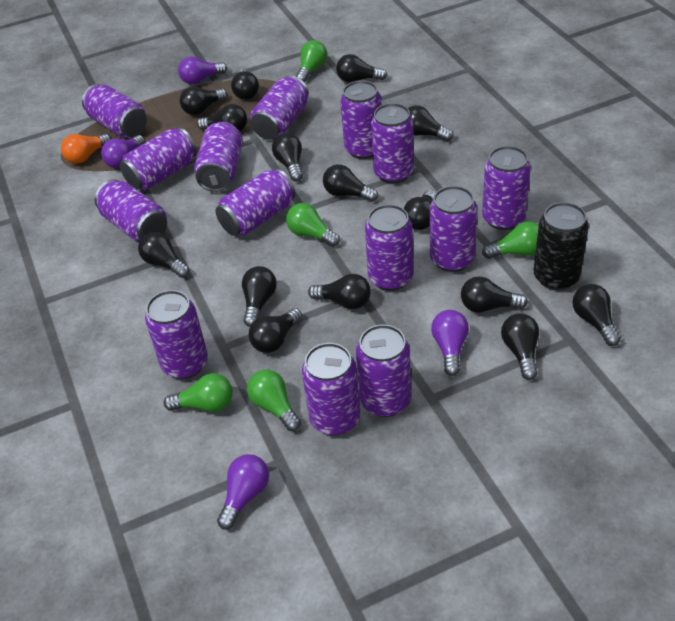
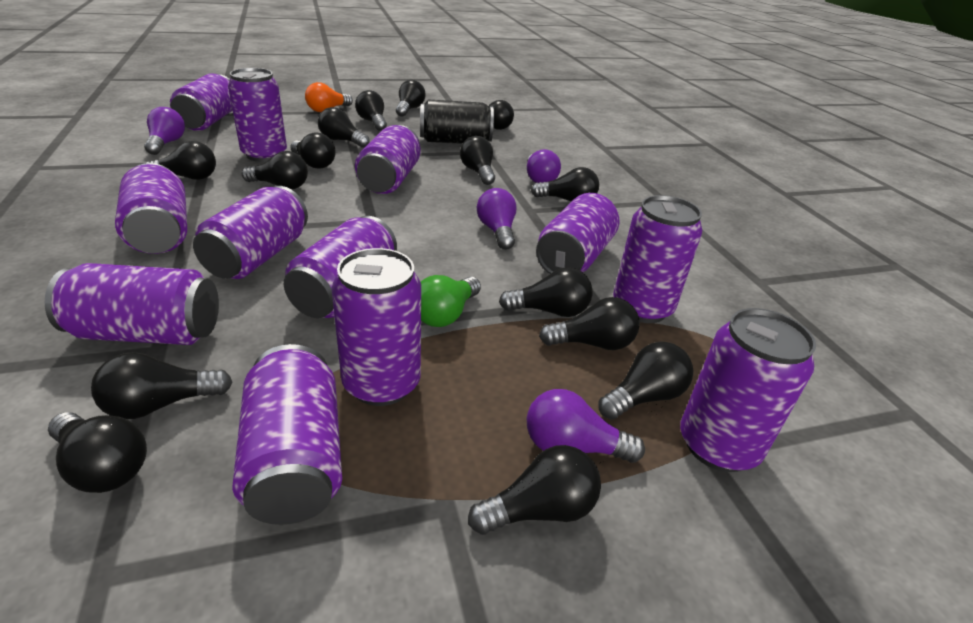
green light bulb: [164,373,233,412] [247,370,301,431] [286,203,340,247] [296,40,327,82] [482,221,539,259] = 5 -> [421,275,481,327] = 1
purple can: [82,84,147,139] [95,179,167,243] [120,127,197,190] [145,290,208,379] [194,122,243,192] [216,169,296,236] [250,75,309,140] [302,343,360,436] [340,80,381,159] [356,324,411,417] [365,204,413,291] [371,103,414,184] [430,186,477,272] [482,146,531,230] = 14 -> [45,263,219,345] [115,163,187,254] [170,73,233,131] [193,186,308,279] [228,68,287,162] [232,344,342,525] [284,216,397,318] [331,248,421,406] [355,125,420,194] [536,193,619,274] [613,195,702,323] [680,308,816,472] = 12

